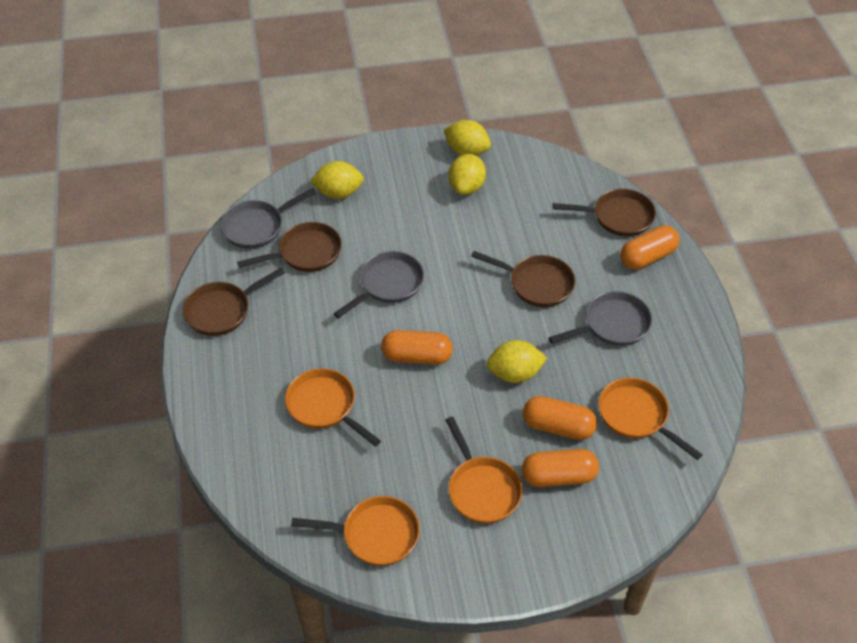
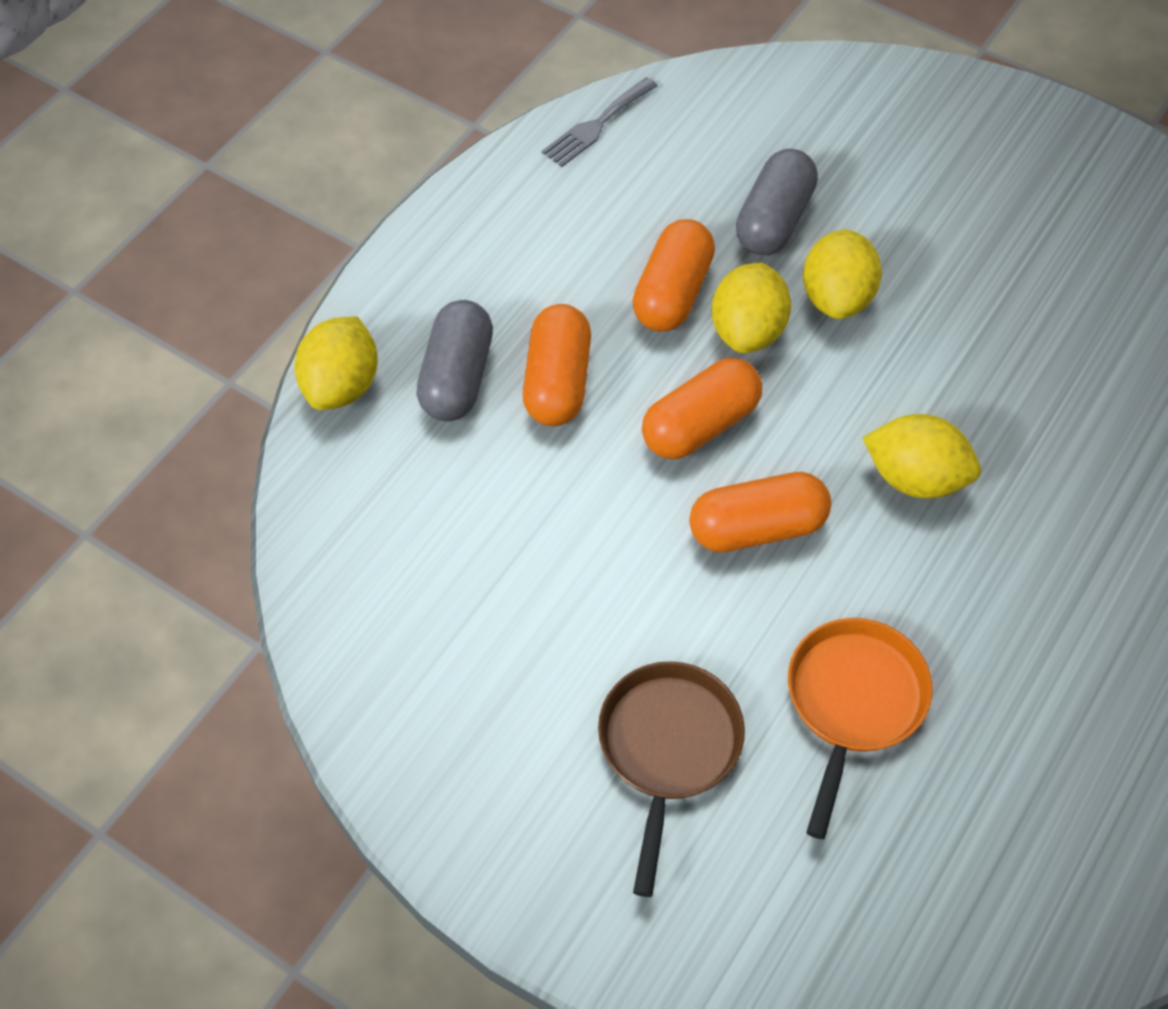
brown pan: [183,268,284,336] [237,222,342,272] [471,251,575,307] [553,189,656,236] = 4 -> [598,661,745,897] = 1
grey capsule: none = 0 -> [416,300,493,421] [736,149,818,255] = 2
grey fork: none = 0 -> [542,77,658,167] = 1
grey pan: [220,188,316,249] [333,251,424,318] [548,291,652,346] = 3 -> none = 0
orange pan: [285,368,381,447] [291,496,420,566] [445,417,522,524] [598,378,703,460] = 4 -> [788,618,933,839] = 1

